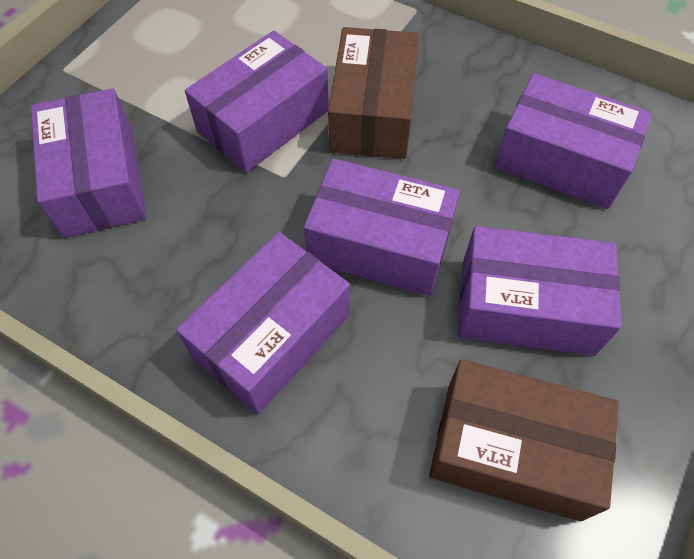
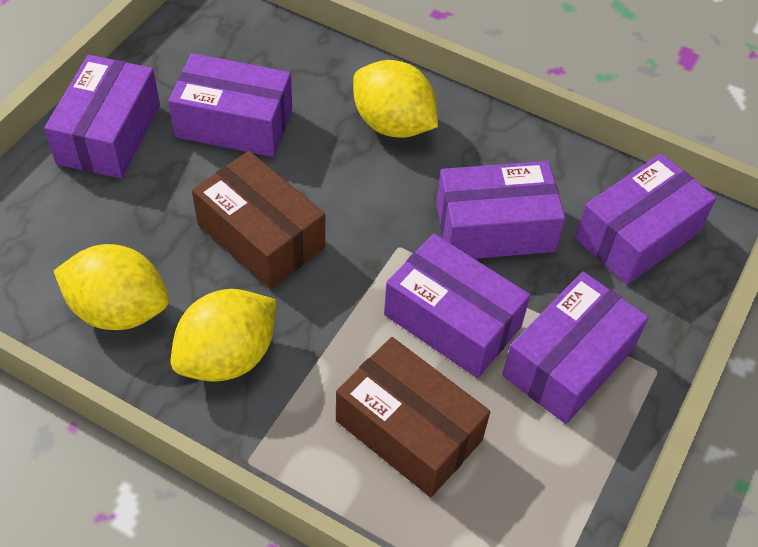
yellow lemon: none = 0 -> [54,244,169,330] [171,289,276,382] [353,60,438,138] = 3

